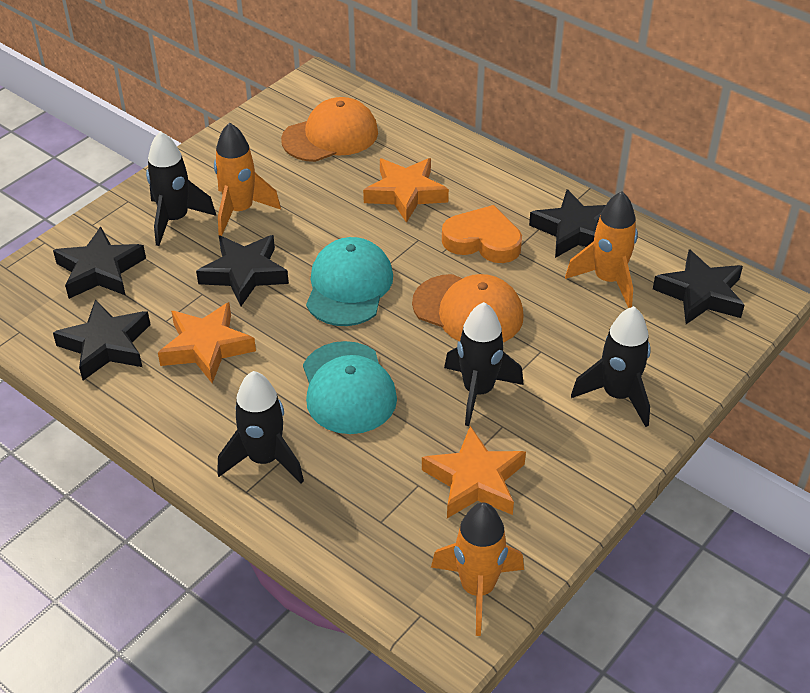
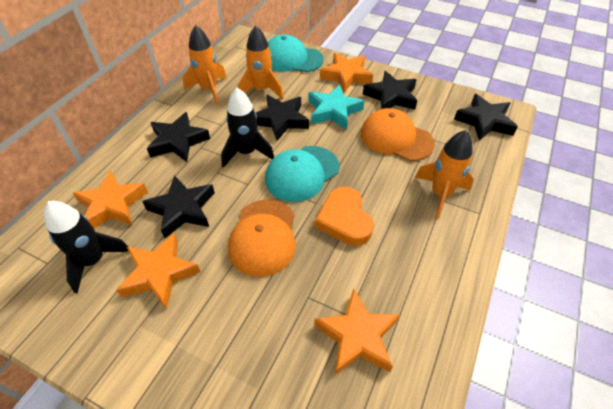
black rocket: [146,131,216,246] [217,371,304,484] [444,302,524,426] [571,306,651,427] = 4 -> [44,201,129,293] [221,88,274,168] = 2
orange star: [158,302,256,383] [363,158,449,223] [422,426,526,518] = 3 -> [72,170,148,228] [116,233,200,309] [314,289,400,375] [320,53,373,93] = 4
turquoise star: none = 0 -> [308,84,364,130] = 1

